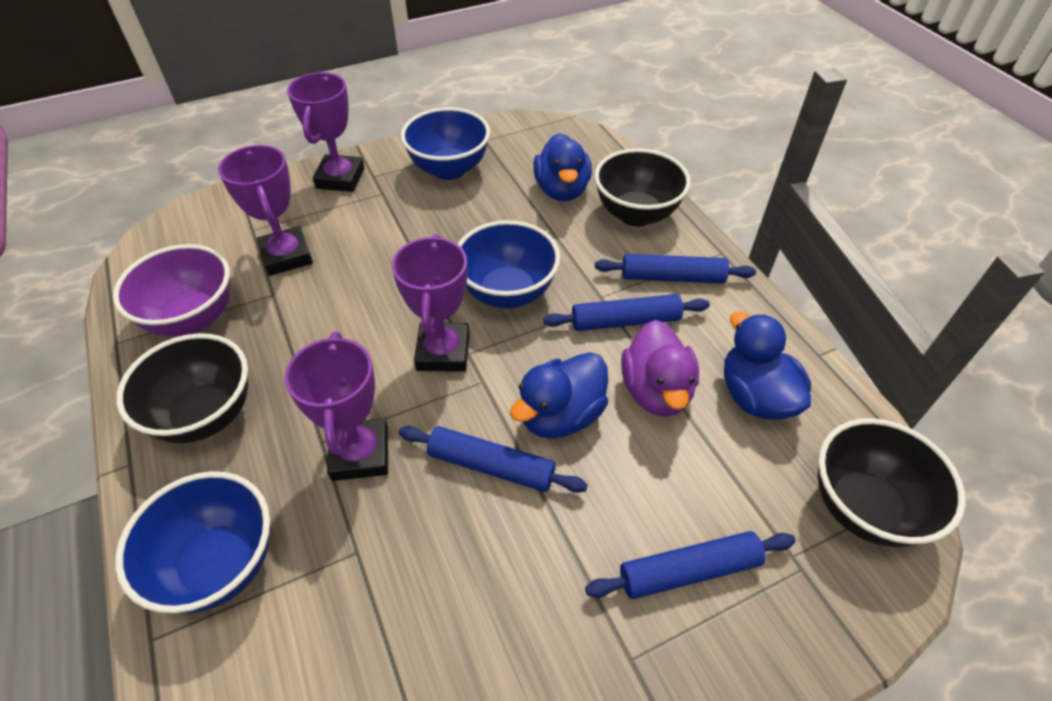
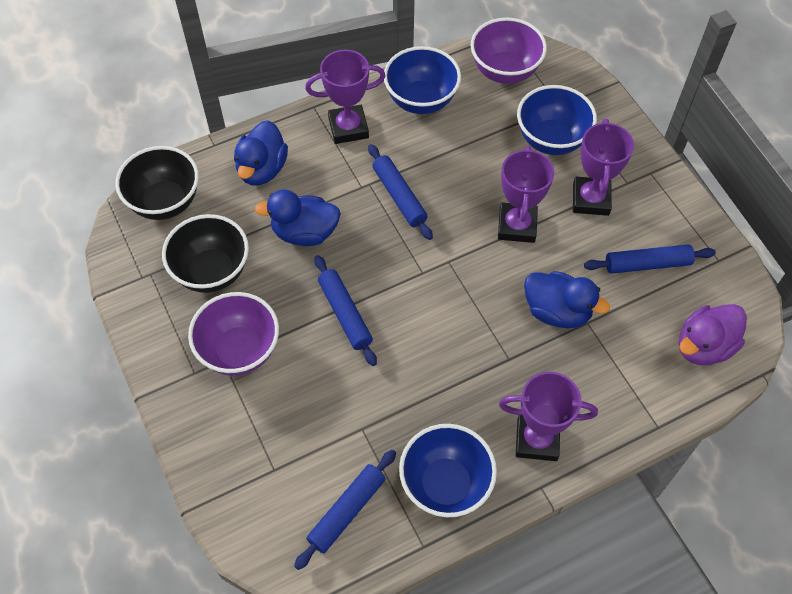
black bowl: [116,333,248,443] [595,148,691,226] [818,418,966,547] = 3 -> [115,146,199,220] [162,214,249,293] = 2
purple bowl: [113,244,230,337] = 1 -> [188,292,279,376] [471,18,547,84] = 2

